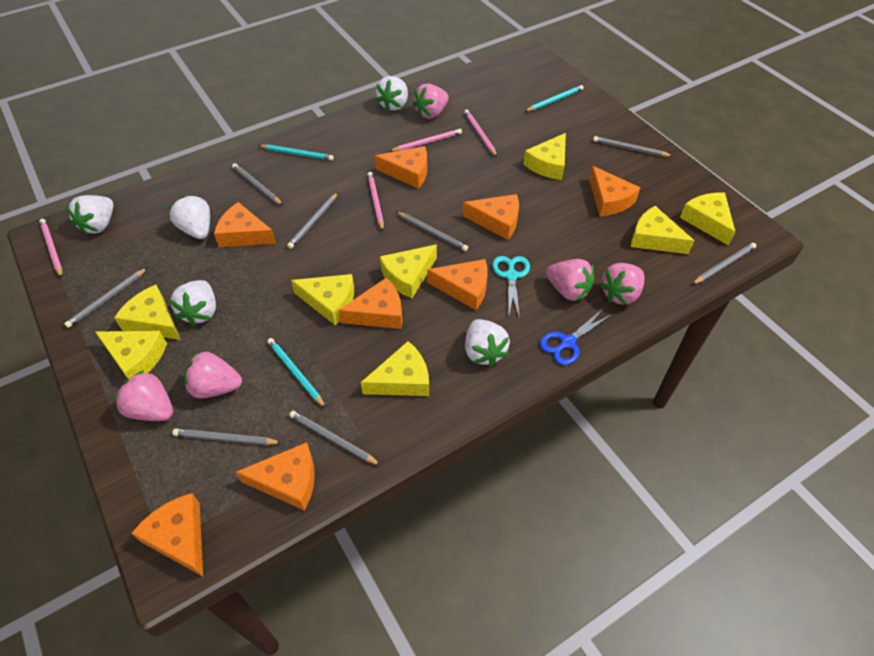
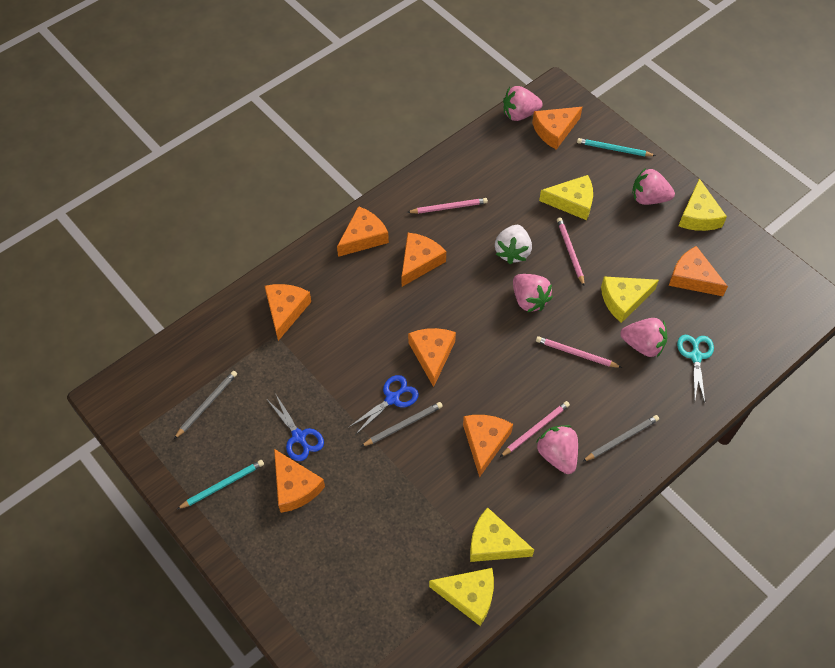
blue scissors: [540,309,612,365] = 1 -> [267,393,324,461] [348,375,419,435] = 2
grey pencil: [64,268,147,328] [172,428,282,445] [232,163,283,206] [287,192,338,249] [289,411,381,466] [396,212,468,251] [593,136,672,157] [692,243,756,284] = 8 -> [174,371,237,439] [361,402,443,447] [582,415,659,462] = 3
turquoise pencil: [258,144,334,161] [267,338,326,408] [525,85,584,111] = 3 -> [177,460,264,509] [577,138,656,156] = 2
white strawberry: [66,195,114,235] [169,195,210,239] [169,280,216,326] [376,76,408,111] [465,319,510,366] = 5 -> [495,225,532,264] = 1
yellow cheese: [95,331,167,379] [114,285,181,340] [291,274,354,325] [361,341,429,396] [380,244,437,298] [523,133,566,180] [631,206,694,254] [680,192,735,246] = 8 -> [429,568,494,626] [470,507,534,562] [539,175,593,220] [601,277,659,323] [679,178,727,231] = 5

